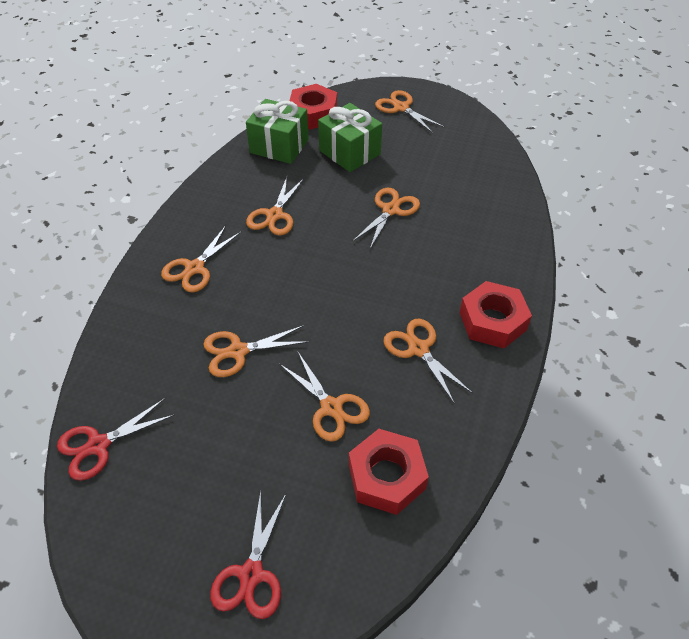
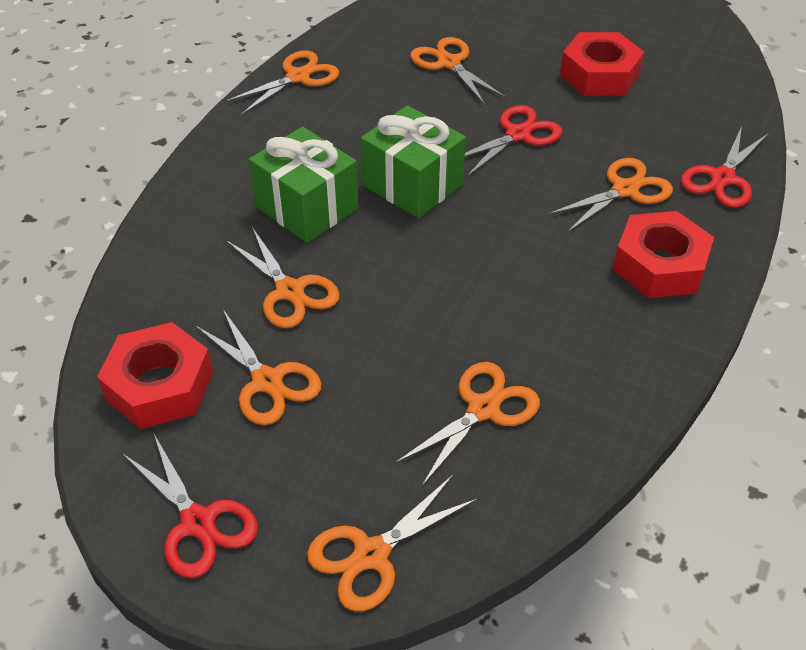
red scissors: [57,398,175,481] [210,491,286,619] = 2 -> [122,434,258,578] [465,105,562,177] [681,126,769,208] = 3

